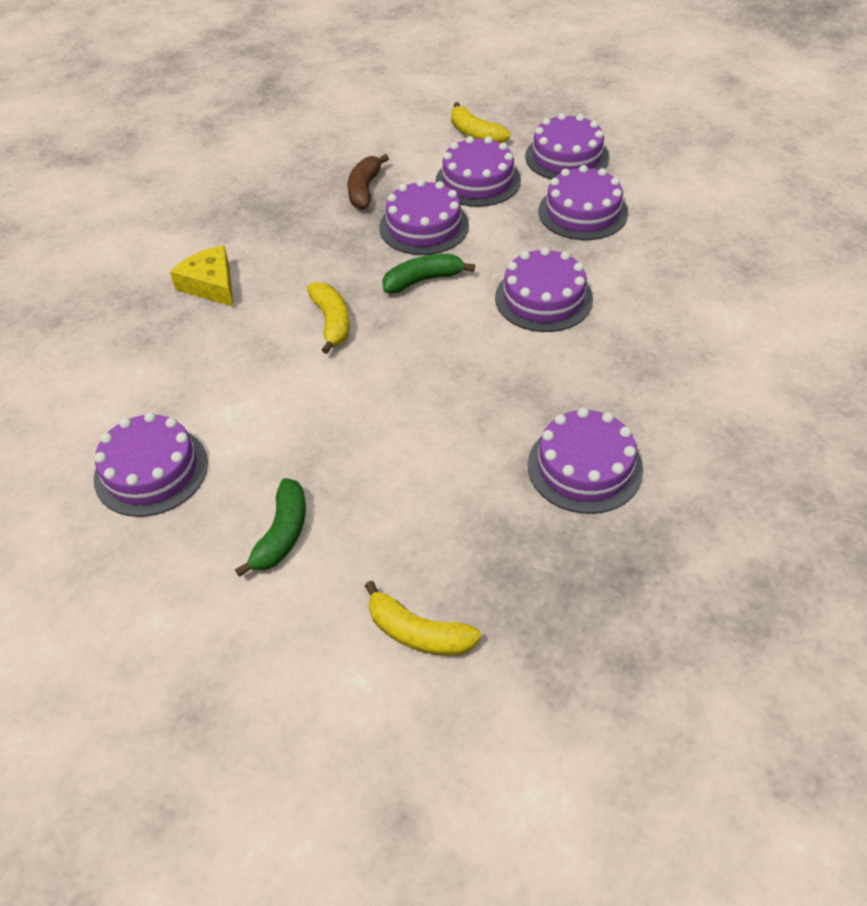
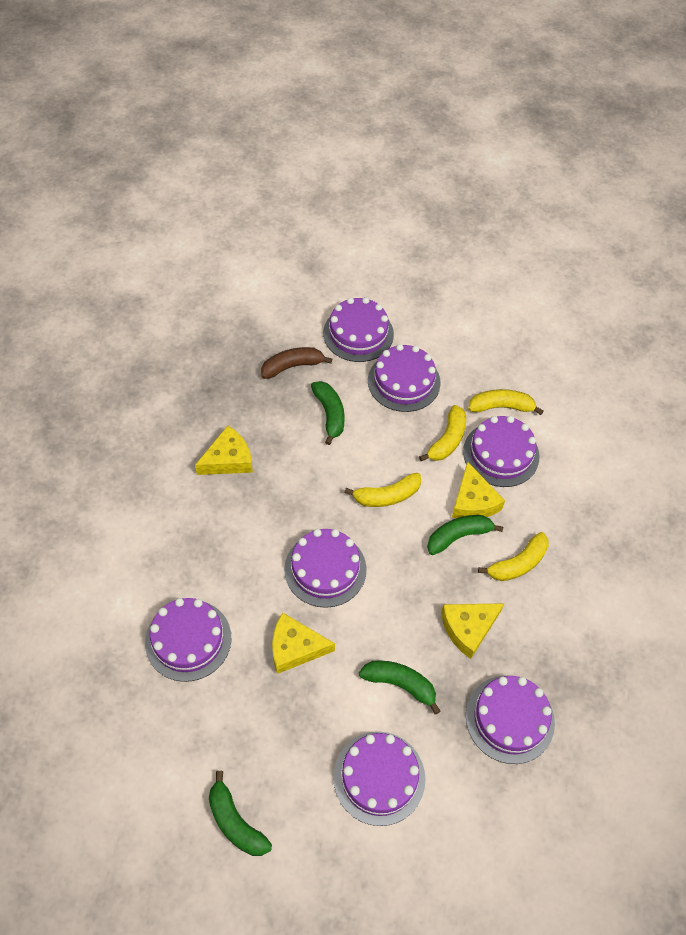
green banana: [235,478,306,577] [382,254,475,294] = 2 -> [209,771,272,856] [311,381,345,445] [359,660,441,715] [427,515,503,555] = 4
yellow banana: [307,282,350,354] [365,581,481,655] [451,102,510,143] = 3 -> [344,473,421,507] [419,405,466,461] [468,389,544,415] [478,532,549,581] = 4
yellow cheese: [170,245,234,307] = 1 -> [195,425,253,475] [272,612,335,674] [441,603,504,659] [452,461,505,518] = 4

